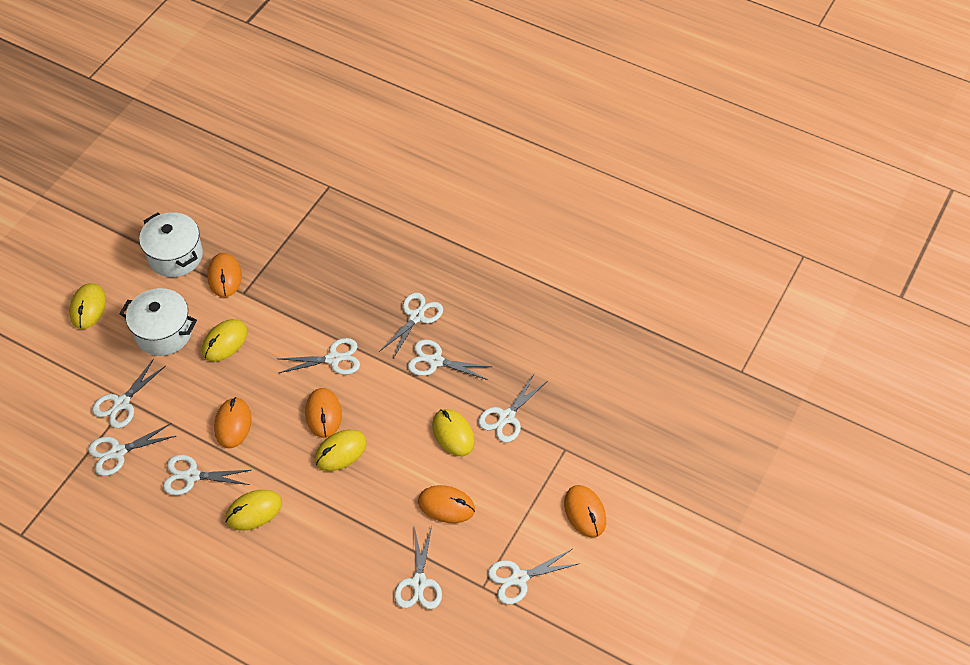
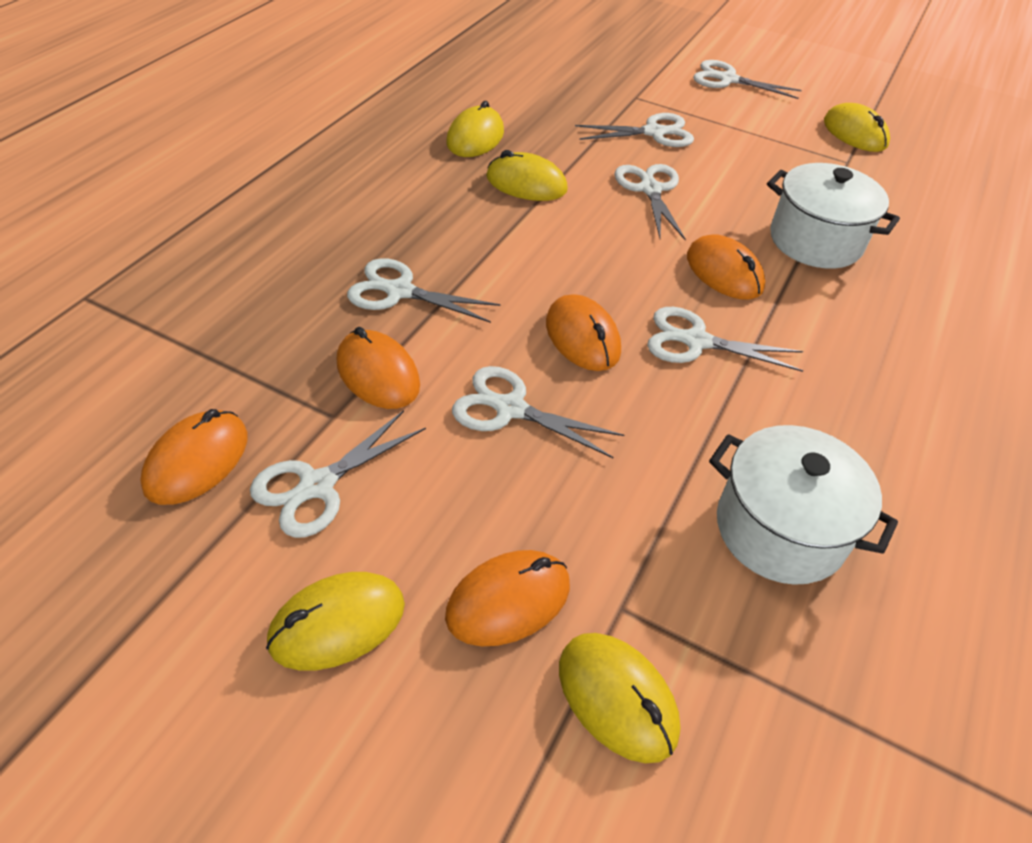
white scissors: [88,423,176,476] [92,359,166,428] [163,455,251,495] [278,338,360,375] [379,292,443,358] [394,526,442,609] [407,339,491,380] [478,374,546,443] [488,549,578,604] = 9 -> [250,410,426,538] [347,258,501,323] [452,366,624,458] [575,113,694,147] [614,164,686,241] [647,307,803,372] [693,60,802,99] = 7

